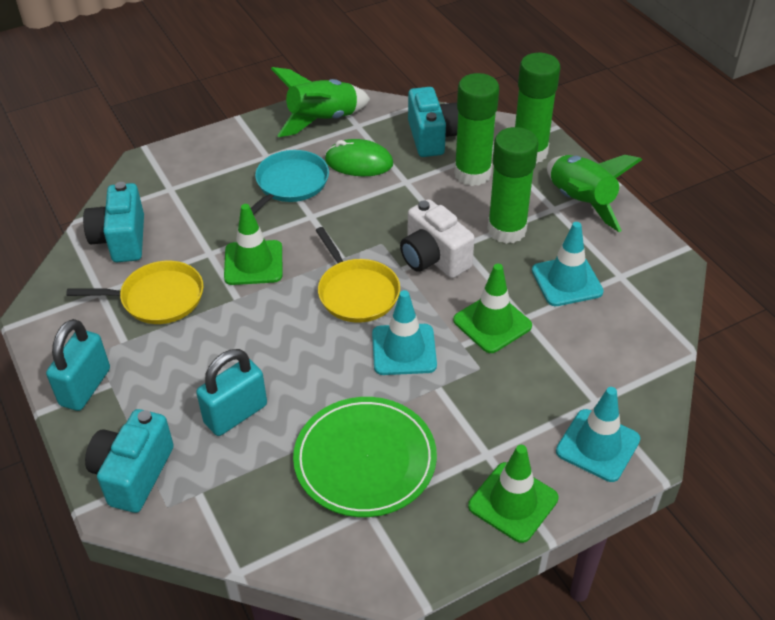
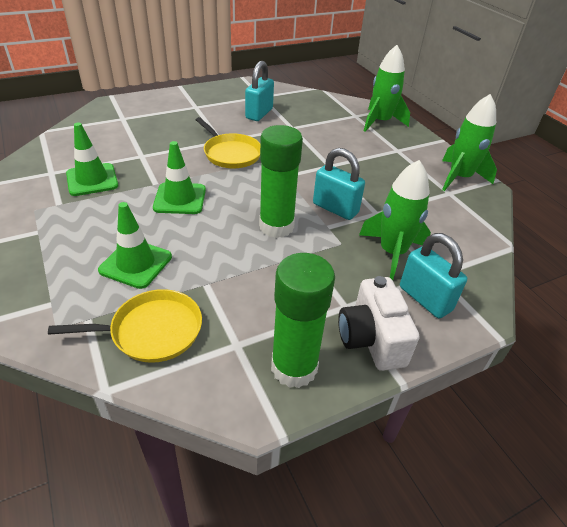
green glue stick: [454,73,499,186] [487,127,538,244] [515,53,560,164] = 3 -> [259,125,303,238] [271,253,335,388] = 2
green mouse: [325,139,393,176] = 1 -> none = 0
green plate: [293,397,437,517] = 1 -> none = 0
green rocket: [271,67,370,137] [547,155,642,232] = 2 -> [359,160,431,280] [364,45,410,132] [442,94,497,191] = 3
turquoise camera: [83,182,144,262] [85,409,174,513] [408,87,458,157] = 3 -> none = 0
turquoise padlock: [46,319,110,411] [196,349,267,436] = 2 -> [245,61,274,121] [313,148,365,220] [400,233,467,319] = 3
turquoise pan: [251,150,329,215] = 1 -> none = 0
turquoise traffic cone: [372,290,437,375] [532,222,604,306] [556,387,640,482] = 3 -> none = 0

